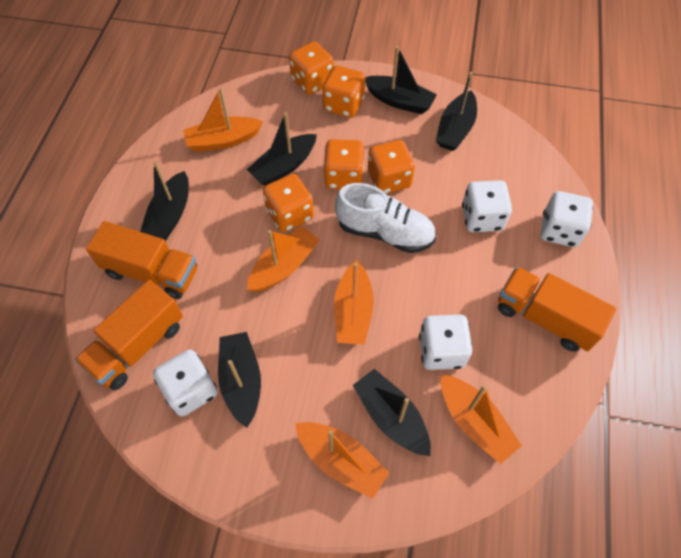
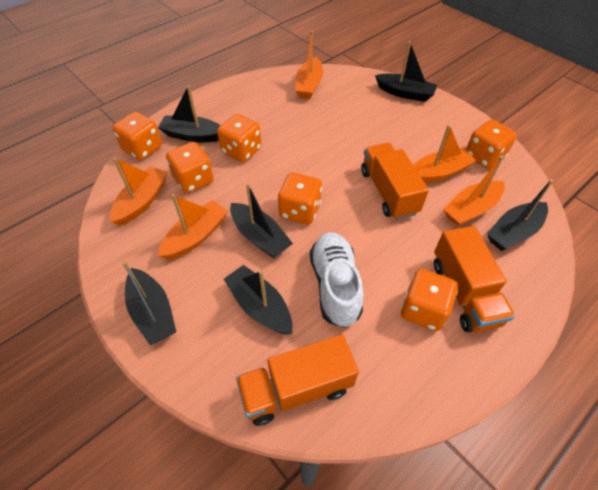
orange dice: [263,174,314,232] [289,41,334,95] [322,65,365,118] [323,139,364,189] [368,140,415,194] = 5 -> [112,112,162,160] [166,142,214,193] [217,114,262,162] [278,173,322,224] [401,269,458,331] [466,119,517,169] = 6
white dice: [153,349,218,416] [419,315,472,370] [462,180,512,232] [541,191,593,247] = 4 -> none = 0

